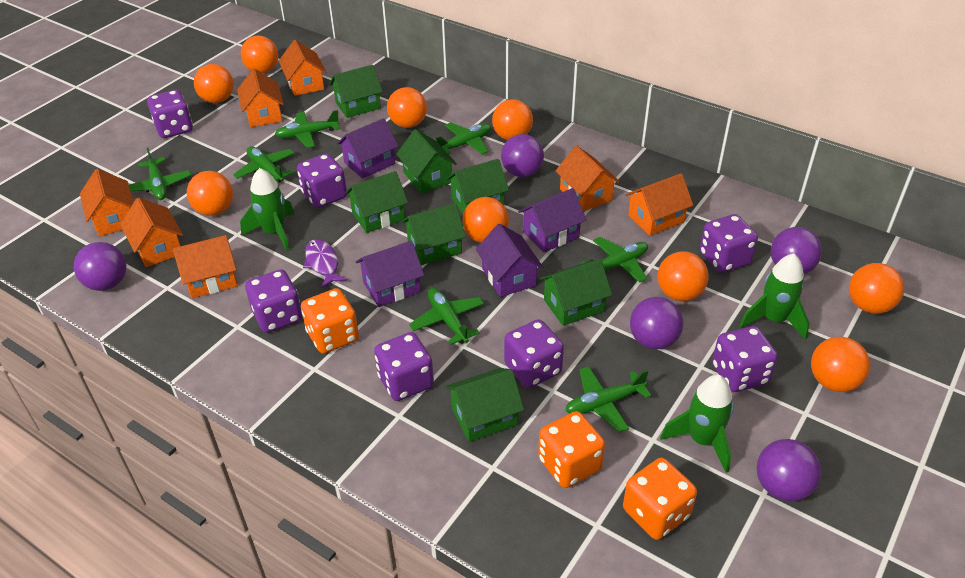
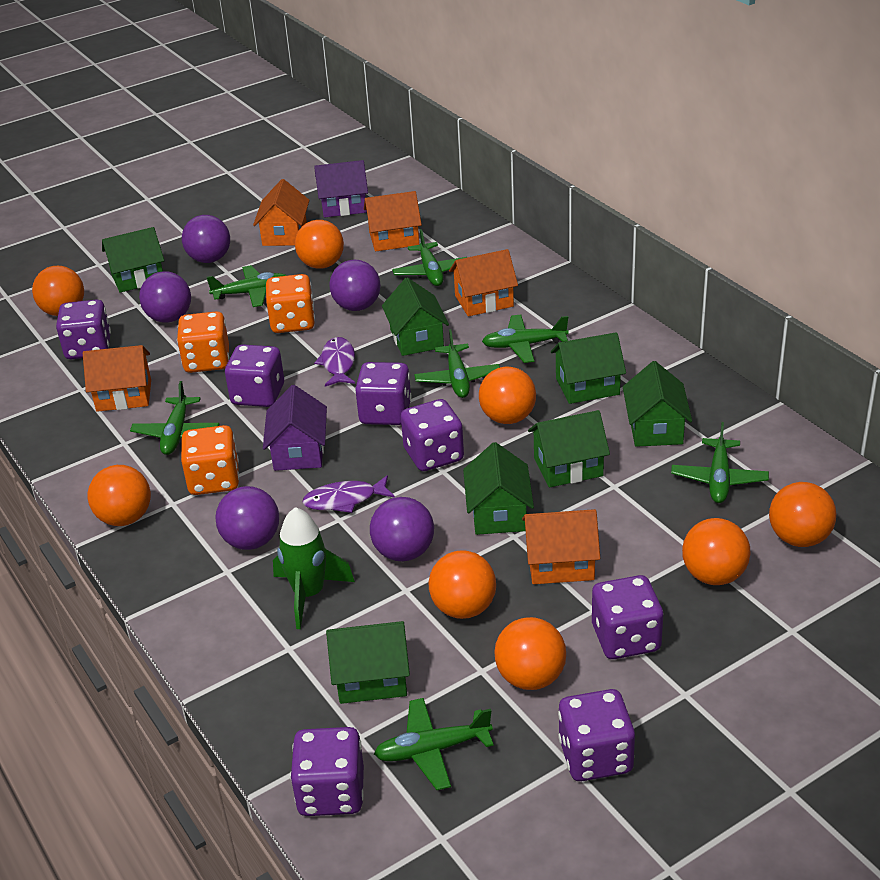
green rocket: [240,168,294,251] [660,375,734,473] [740,254,810,340] = 3 -> [273,507,355,629] = 1
orange ball: [187,171,233,216] [194,64,234,103] [241,35,278,73] [387,87,427,128] [462,197,509,243] [492,99,533,140] [658,251,709,301] [811,337,870,392] [849,263,904,314] = 9 -> [32,266,84,316] [88,465,151,526] [295,220,344,269] [428,550,496,619] [479,367,536,424] [494,617,566,690] [682,518,751,585] [769,482,836,547] = 8
orange house: [80,169,134,236] [120,197,183,267] [173,235,238,298] [237,69,284,127] [279,40,326,96] [556,146,620,211] [625,173,693,236] = 7 -> [83,345,151,412] [253,179,310,246] [364,191,422,251] [449,249,518,317] [522,509,600,584] = 5
purple fish: [303,239,347,288] = 1 -> [302,475,395,513] [314,337,355,386] = 2
purple house: [337,118,399,179] [356,241,424,307] [476,224,543,297] [518,188,587,252] = 4 -> [263,385,327,471] [314,160,368,218] = 2

